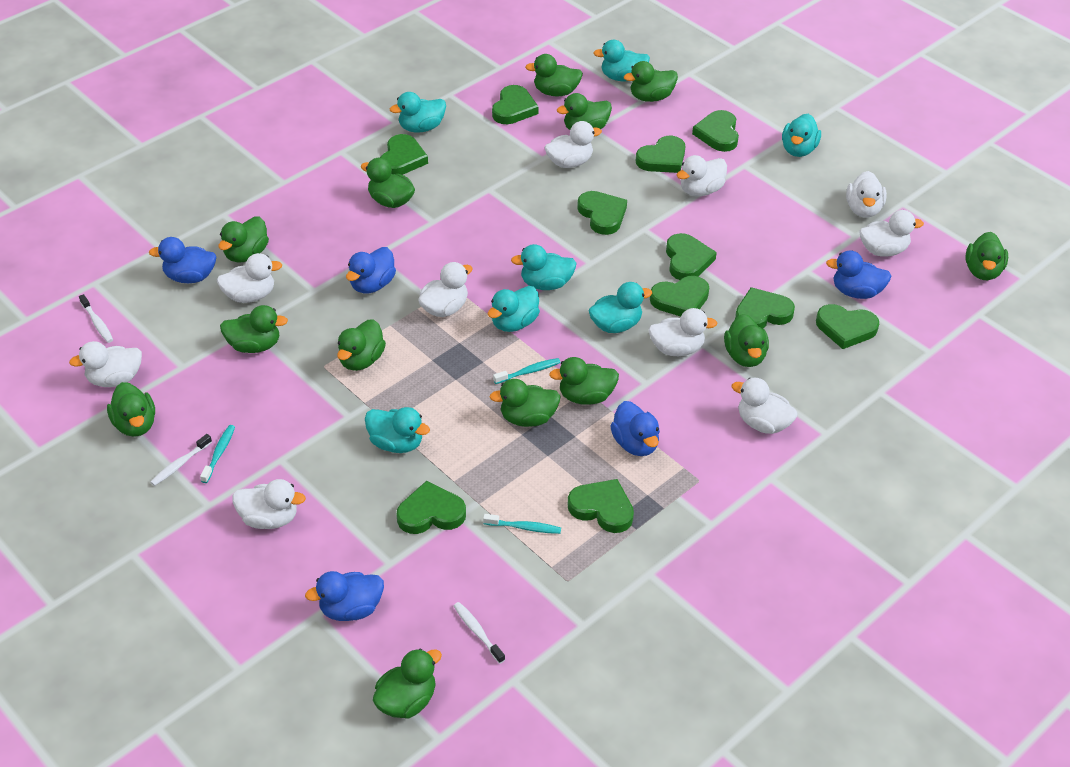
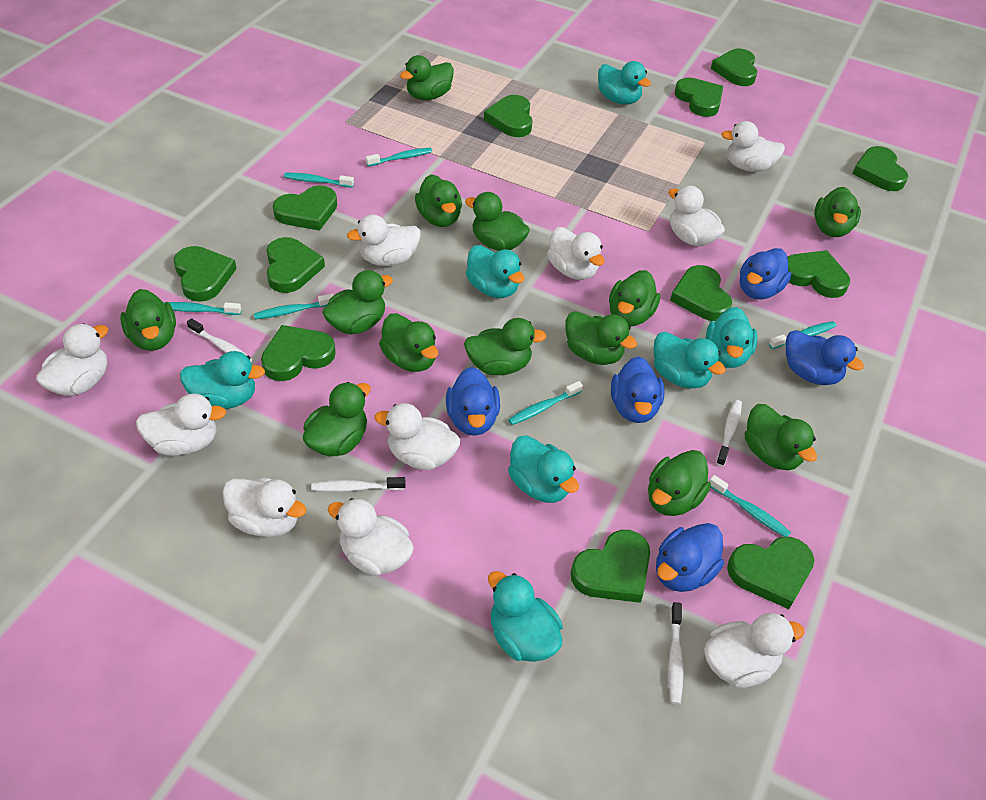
green heart: [380,134,428,175] [397,481,466,534] [492,85,539,124] [568,479,634,533] [577,191,627,235] [636,136,685,173] [650,276,709,316] [666,233,717,280] [692,110,739,152] [735,287,795,329] [816,304,879,349] = 11 -> [174,246,237,302] [261,325,336,381] [267,237,325,293] [273,185,337,231] [484,95,533,137] [571,530,650,603] [670,265,732,321] [675,77,723,117] [711,49,758,86] [727,537,814,609] [787,250,850,298] [852,146,909,191] = 12
turquoise toothbrush: [200,425,235,483] [483,514,561,534] [493,358,561,384] = 3 -> [164,302,241,315] [254,294,334,319] [284,173,354,188] [366,148,432,166] [508,381,583,425] [709,475,791,537] [769,321,836,349] = 7
white toothbrush: [79,294,113,343] [150,434,212,486] [454,602,505,664] = 3 -> [187,318,254,364] [311,477,405,492] [668,602,684,705] [716,400,742,466] = 4

